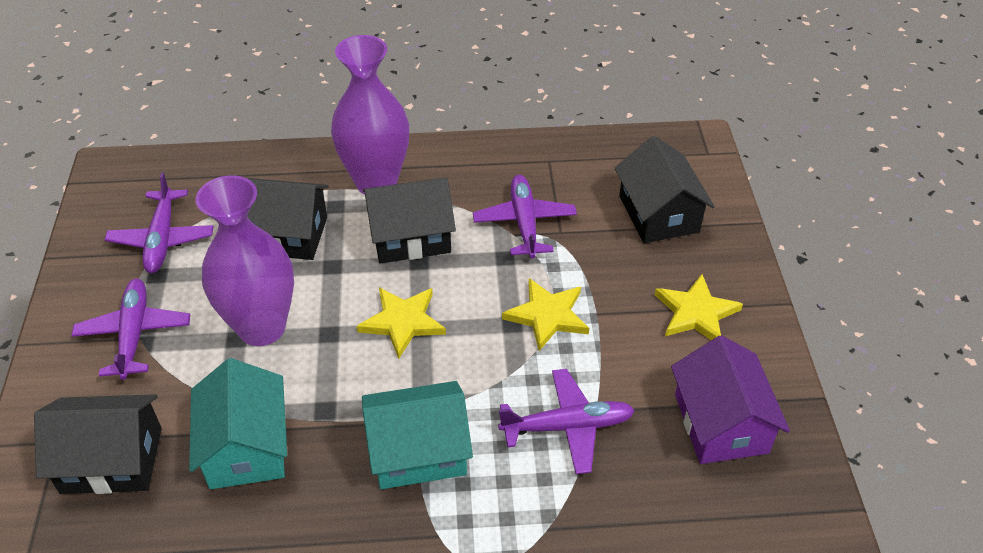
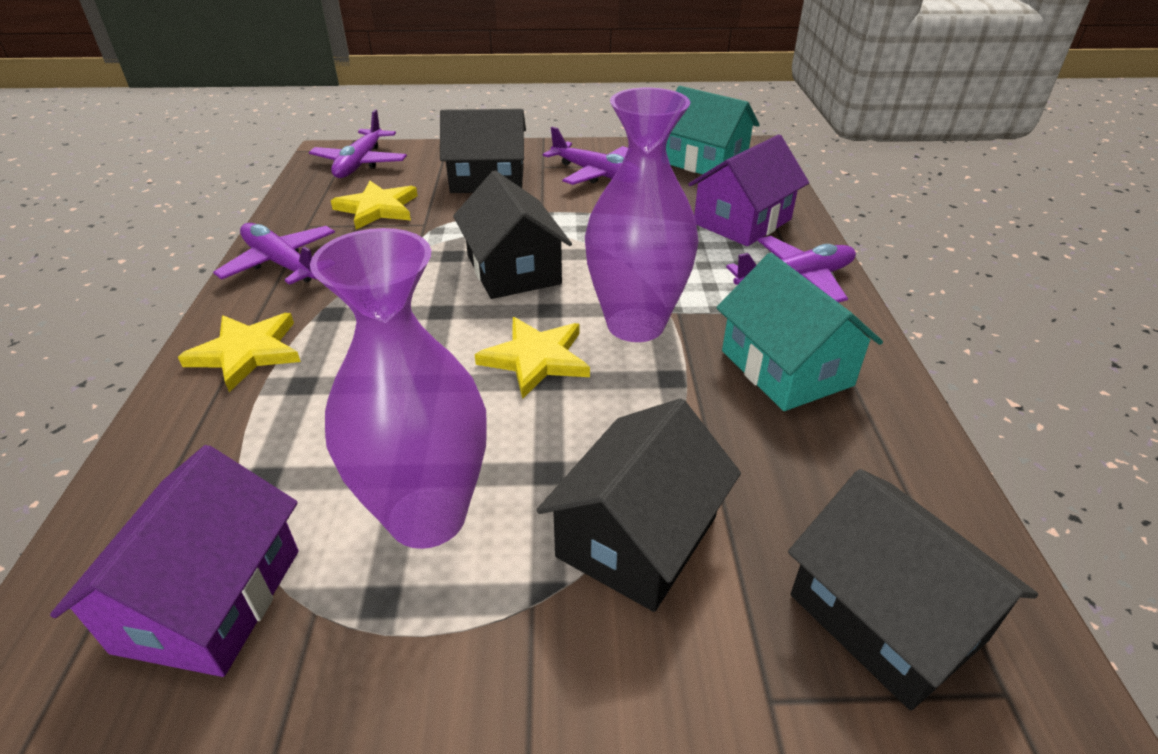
purple house: [671,335,790,464] = 1 -> [50,445,299,677] [688,134,809,246] = 2

